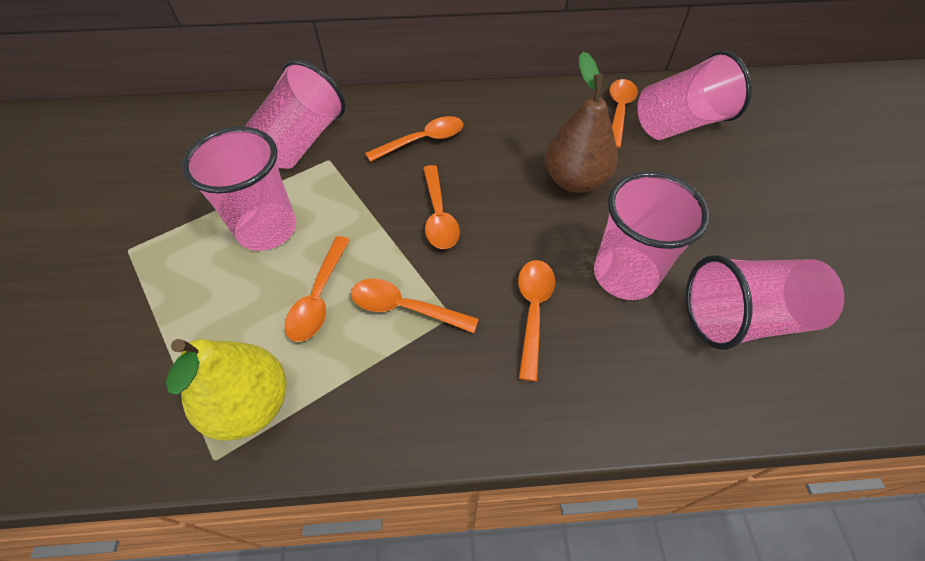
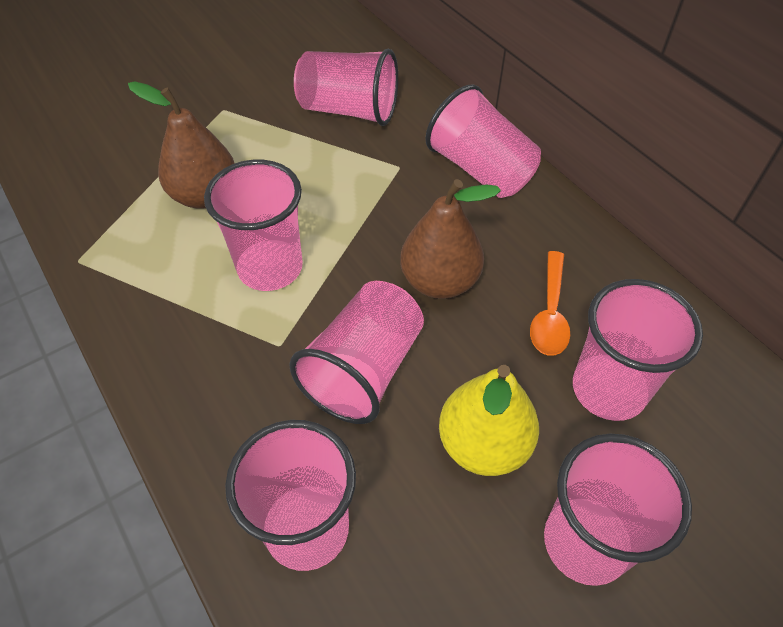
brown pear: [545,51,618,193] = 1 -> [128,81,235,209] [400,179,501,299] = 2
orange spoon: [285,236,350,342] [351,279,479,333] [365,116,463,162] [423,165,460,249] [518,260,555,381] [610,79,638,148] = 6 -> [530,251,570,356] = 1
pink cup: [182,126,296,251] [245,60,346,169] [594,172,710,300] [637,51,752,140] [686,255,844,350] = 5 -> [204,160,303,291] [225,420,356,571] [289,281,424,424] [294,48,398,126] [425,85,541,198] [544,434,692,586] [573,279,703,421] = 7

